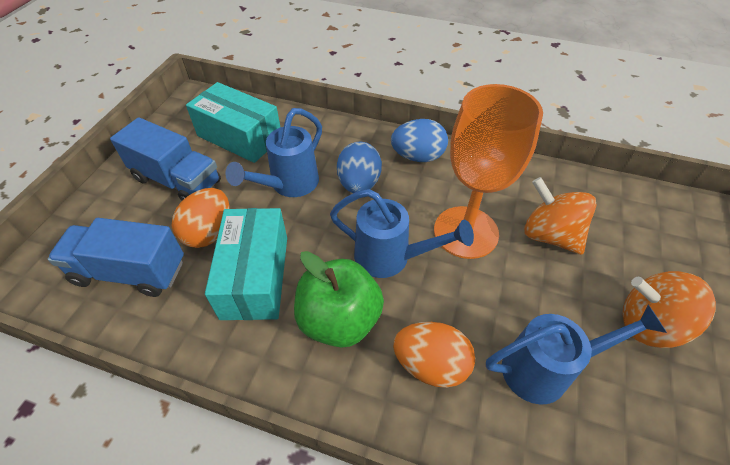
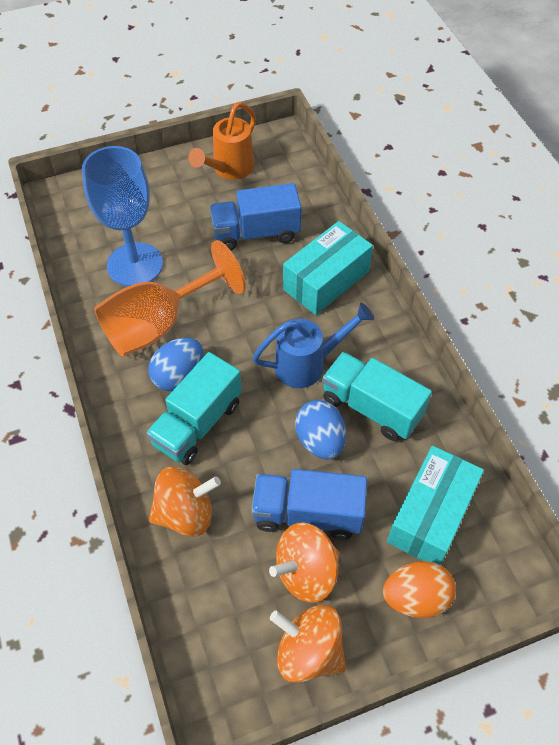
blue goblet: none = 0 -> [82,146,163,286] = 1
blue watering can: [225,108,322,197] [330,189,474,278] [486,305,667,405] = 3 -> [252,302,374,388] = 1
green apple: [294,251,384,348] = 1 -> none = 0
orange egg: [172,188,230,248] [393,322,475,388] = 2 -> [383,561,456,618] = 1
orange spinning top: [524,177,596,255] [622,271,716,348] = 2 -> [149,466,221,537] [269,522,340,603] [270,605,346,683] = 3
orange watering can: none = 0 -> [188,102,256,180] = 1
turquoise truck: none = 0 -> [146,352,242,465] [322,352,432,441] = 2

